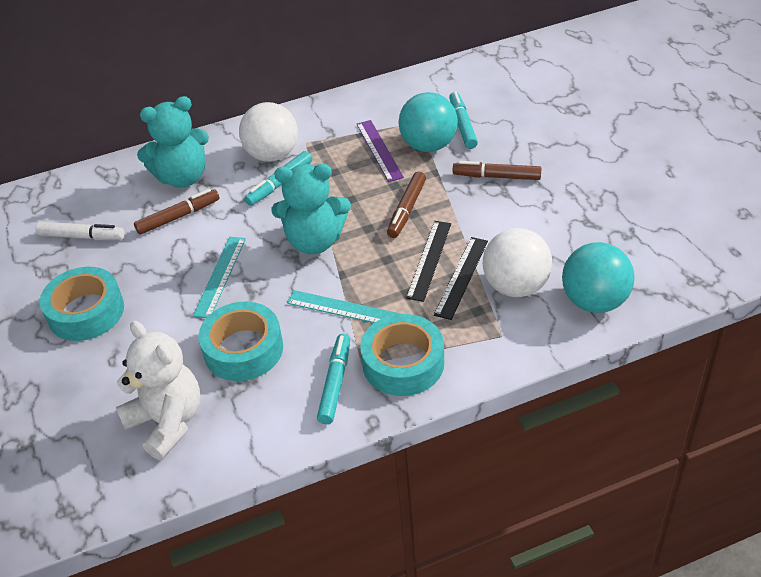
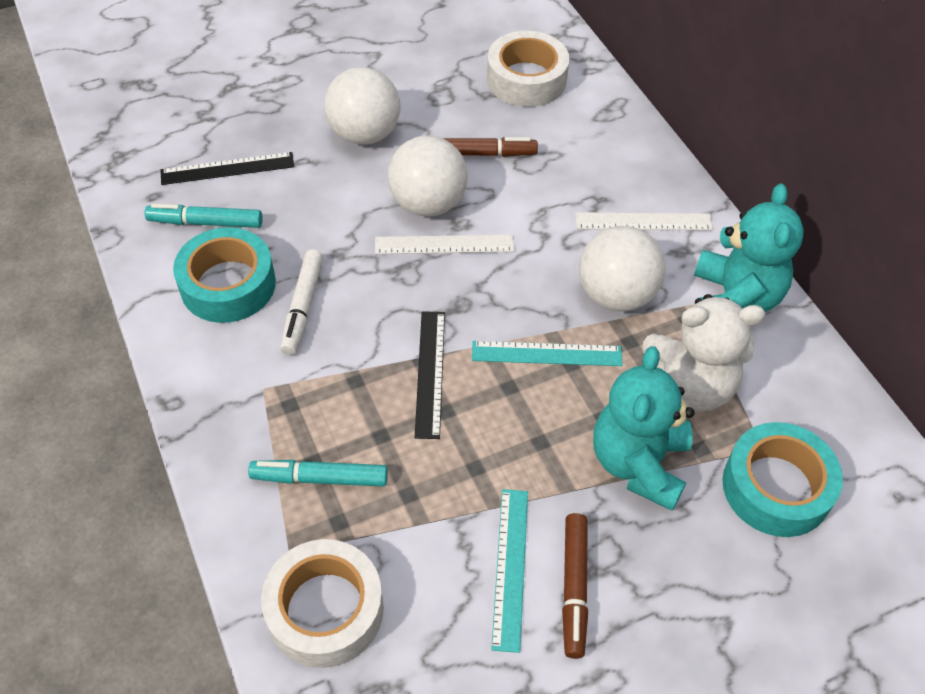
brown marker: [134,189,219,235] [387,172,426,238] [453,161,542,180] = 3 -> [443,137,538,157] [562,513,588,659] = 2
purple ruler: [356,120,404,182] = 1 -> none = 0
turquoise ball: [399,92,458,152] [562,242,635,313] = 2 -> none = 0
turquoise marker: [244,151,312,206] [317,334,350,424] [449,92,478,149] = 3 -> [145,204,263,228] [248,460,388,487] = 2
turquoise tape: [40,267,124,341] [198,302,283,381] [360,314,444,396] = 3 -> [173,227,276,323] [722,422,843,537] = 2
white ball: [239,102,298,162] [483,228,552,297] = 2 -> [324,67,400,145] [388,135,468,217] [579,226,666,312] = 3
white ruler: none = 0 -> [375,235,514,254] [575,212,713,231] = 2
white tape: none = 0 -> [261,539,384,668] [487,31,570,107] = 2

